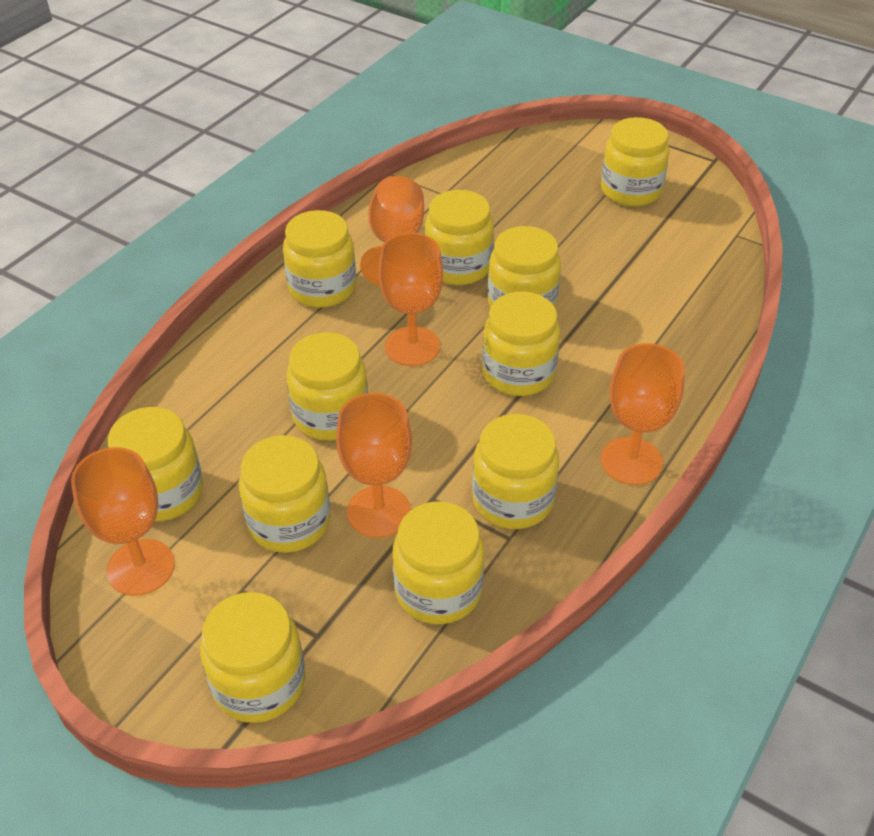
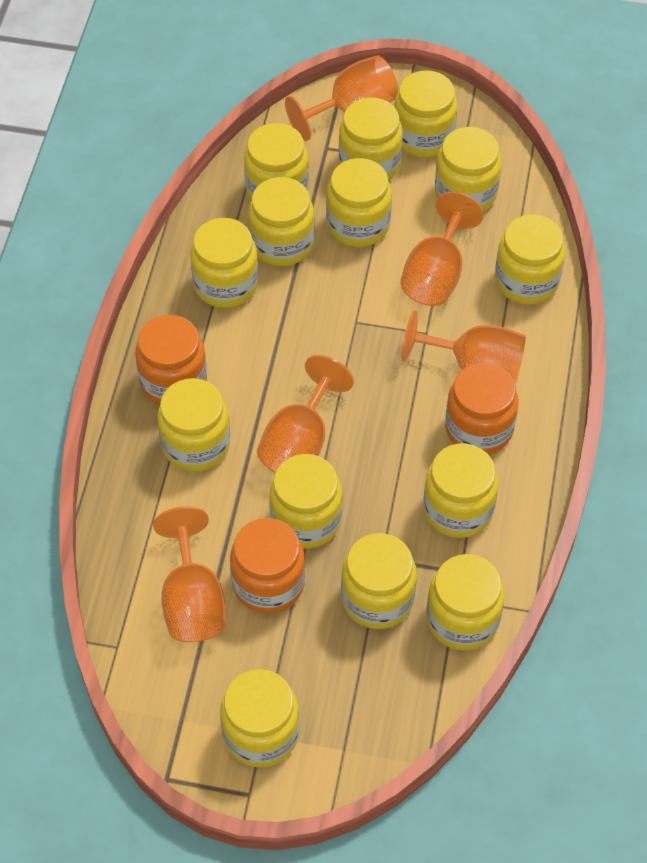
orange jar: none = 0 -> [135,315,207,405] [230,518,305,614] [445,362,518,455] = 3
yellow jar: [108,407,203,522] [200,592,305,723] [239,435,330,553] [283,210,356,308] [286,332,368,441] [393,501,484,624] [425,190,494,285] [472,414,559,529] [482,291,560,396] [488,226,561,308] [601,117,670,207] = 11 -> [157,378,230,471] [190,218,259,308] [220,669,299,767] [244,123,309,200] [248,177,314,266] [269,454,343,549] [326,158,392,247] [339,97,403,180] [341,533,417,629] [394,70,457,158] [423,444,498,538] [426,554,504,650] [435,127,501,211] [495,214,565,305] = 14

